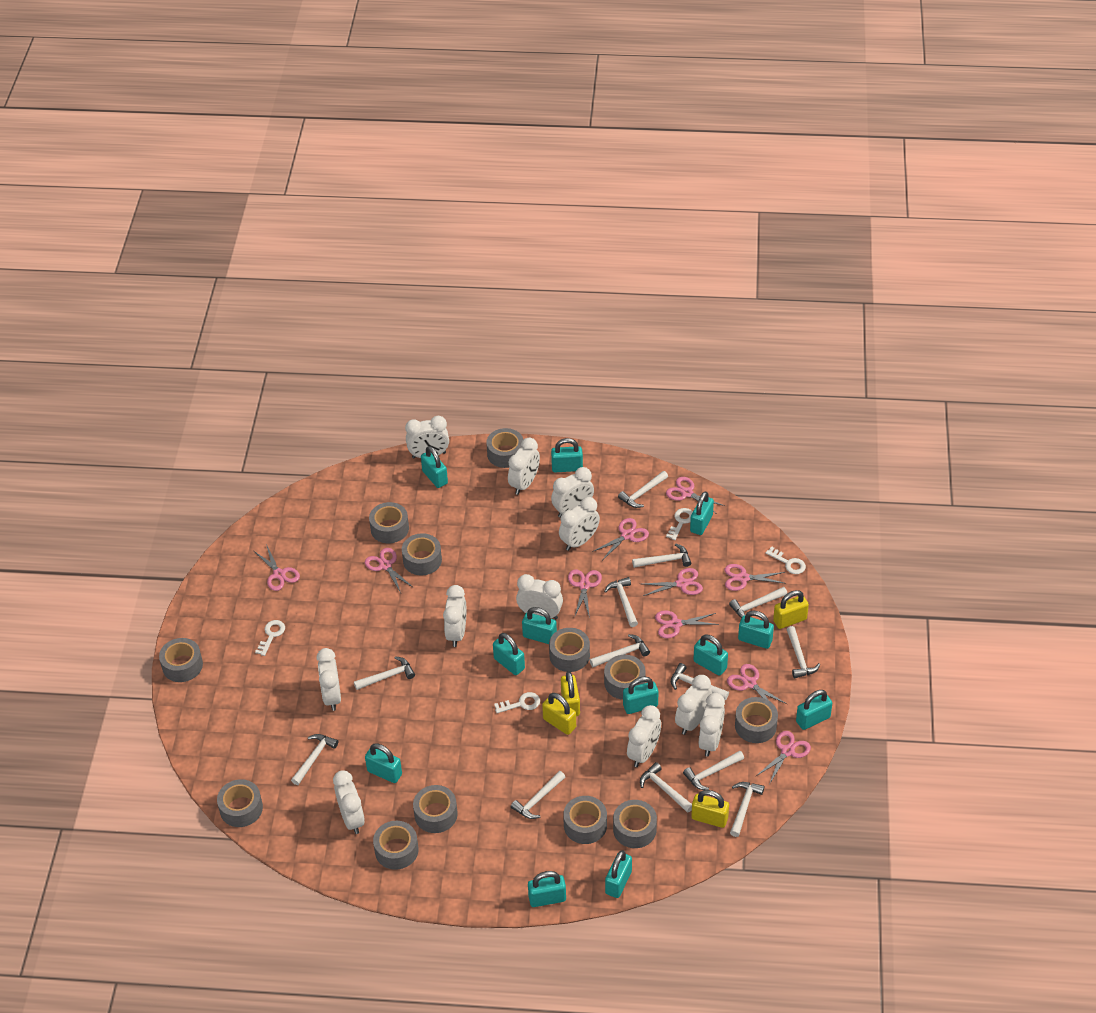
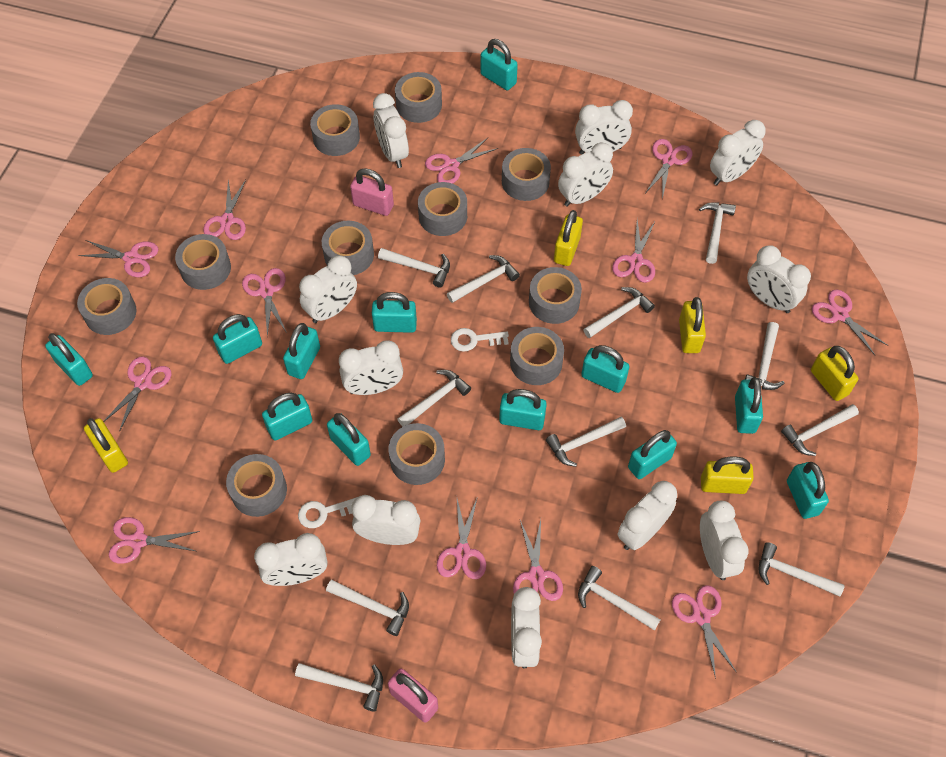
grey tape: [159,638,203,682] [217,779,263,827] [369,502,409,543] [373,821,419,870] [402,533,442,575] [413,785,458,833] [486,428,524,468] [549,628,590,672] [563,796,607,844] [604,655,646,700] [613,800,657,848] [735,697,778,743] = 12 -> [77,278,136,335] [175,234,231,290] [226,454,287,517] [310,104,360,156] [322,221,374,275] [389,423,445,485] [395,72,442,123] [418,182,467,236] [502,148,551,201] [510,327,564,385] [529,267,582,324] = 11
pink padlock: none = 0 -> [350,168,394,216] [388,668,438,722] = 2
pink scissors: [254,544,300,591] [365,548,414,593] [568,570,602,618] [592,518,649,559] [643,568,703,596] [655,610,719,638] [666,477,725,514] [725,564,785,591] [727,664,787,704] [756,731,811,785] = 10 -> [78,240,158,277] [103,357,172,432] [109,517,200,564] [203,179,246,240] [242,268,287,337] [425,138,498,184] [437,499,486,579] [513,520,563,601] [612,220,655,283] [646,139,693,199] [672,585,737,679] [812,290,888,356] = 12
white clock: [317,648,341,711] [333,770,365,834] [405,416,449,459] [443,585,466,647] [508,438,540,495] [516,574,563,620] [551,467,594,518] [559,497,600,551] [627,705,661,767] [675,675,712,735] [699,693,725,756] = 11 -> [254,533,328,586] [299,255,357,323] [339,340,403,395] [351,495,421,545] [373,93,409,168] [511,587,542,669] [558,142,613,207] [575,100,633,155] [617,481,677,550] [700,500,748,580] [710,120,765,185] [747,245,811,313] = 12
white hammer: [291,734,338,785] [354,656,415,690] [511,771,565,819] [590,634,650,667] [604,577,638,627] [618,471,668,508] [632,543,691,568] [640,762,692,813] [671,663,729,700] [683,751,744,790] [729,587,787,618] [730,782,764,837] [786,626,820,678] = 13 -> [295,663,383,712] [326,580,409,636] [378,248,450,288] [397,370,471,427] [447,255,520,303] [546,417,626,467] [578,566,661,631] [583,287,655,338] [699,202,736,264] [745,322,785,390] [759,542,845,597] [781,404,859,456] = 12
white key: [255,620,285,656] [494,692,540,713] [666,508,693,540] [765,547,806,574] = 4 -> [298,497,357,528] [451,328,509,352] = 2
yellow padlock: [542,693,576,735] [561,671,580,716] [691,790,729,828] [773,590,809,629] = 4 -> [84,418,128,473] [554,210,583,266] [679,297,706,353] [701,456,754,494] [811,346,858,401] = 5

